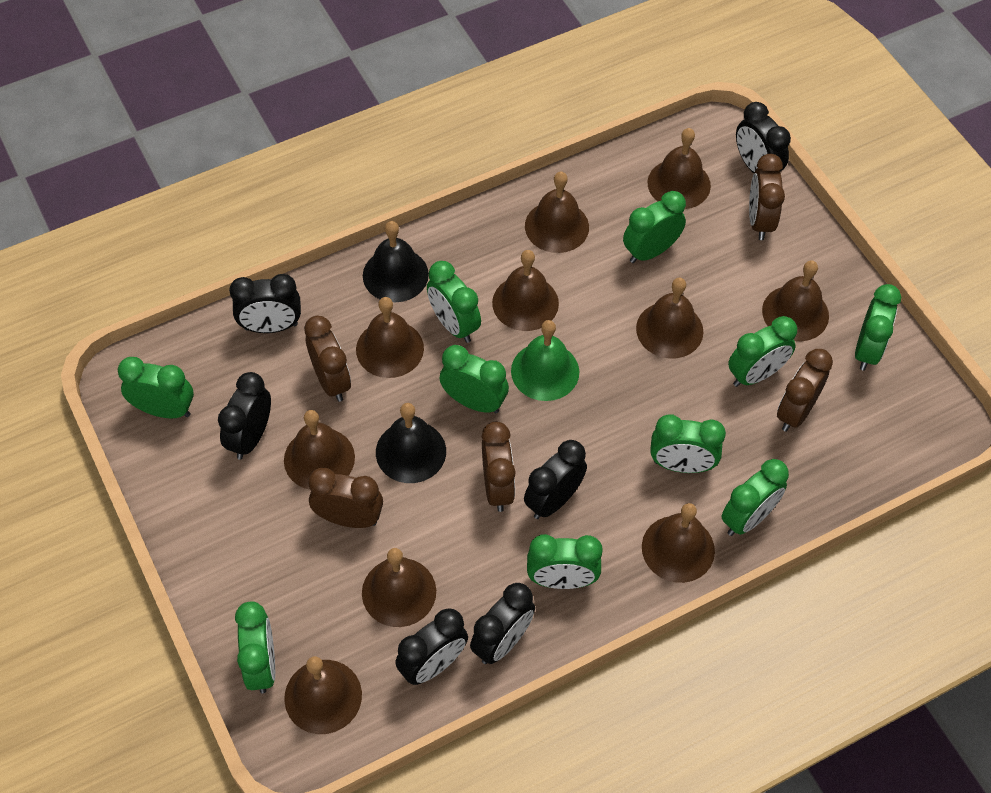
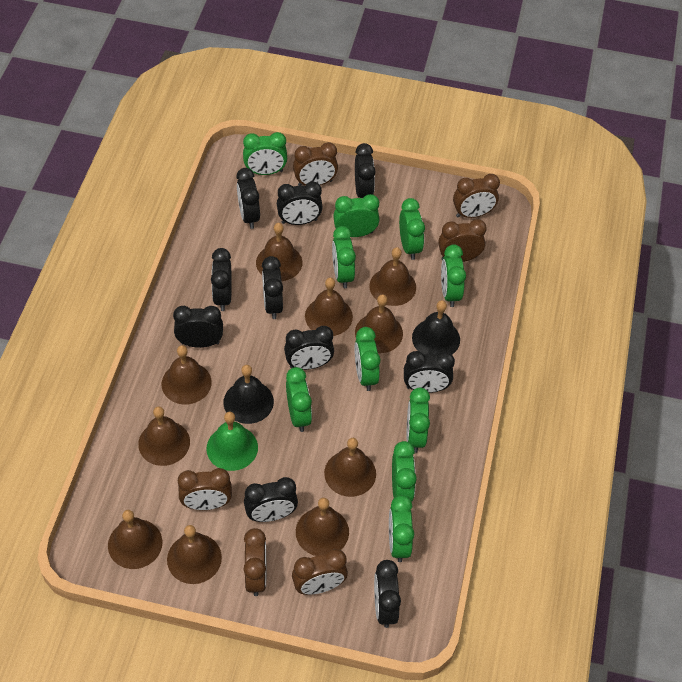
black clock: [218,372,271,460] [229,274,301,333] [395,608,468,685] [470,583,535,664] [524,440,587,519] [736,102,791,173] = 6 -> [173,306,223,348] [211,248,232,311] [236,168,260,229] [244,477,298,522] [262,256,283,319] [277,182,323,225] [284,326,334,370] [355,143,376,198] [374,560,401,628] [404,351,455,393] = 10
brown clock: [304,316,351,402] [308,468,383,528] [482,422,516,512] [749,154,785,240] [777,349,833,432] = 5 -> [178,468,232,510] [244,528,266,596] [292,549,348,595] [293,142,338,186] [438,219,487,262] [453,174,500,218] = 6

